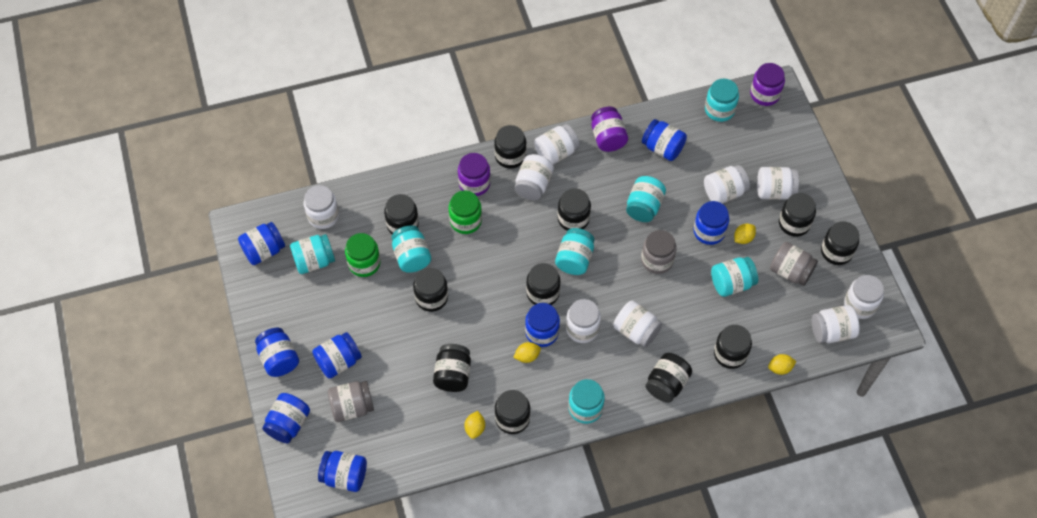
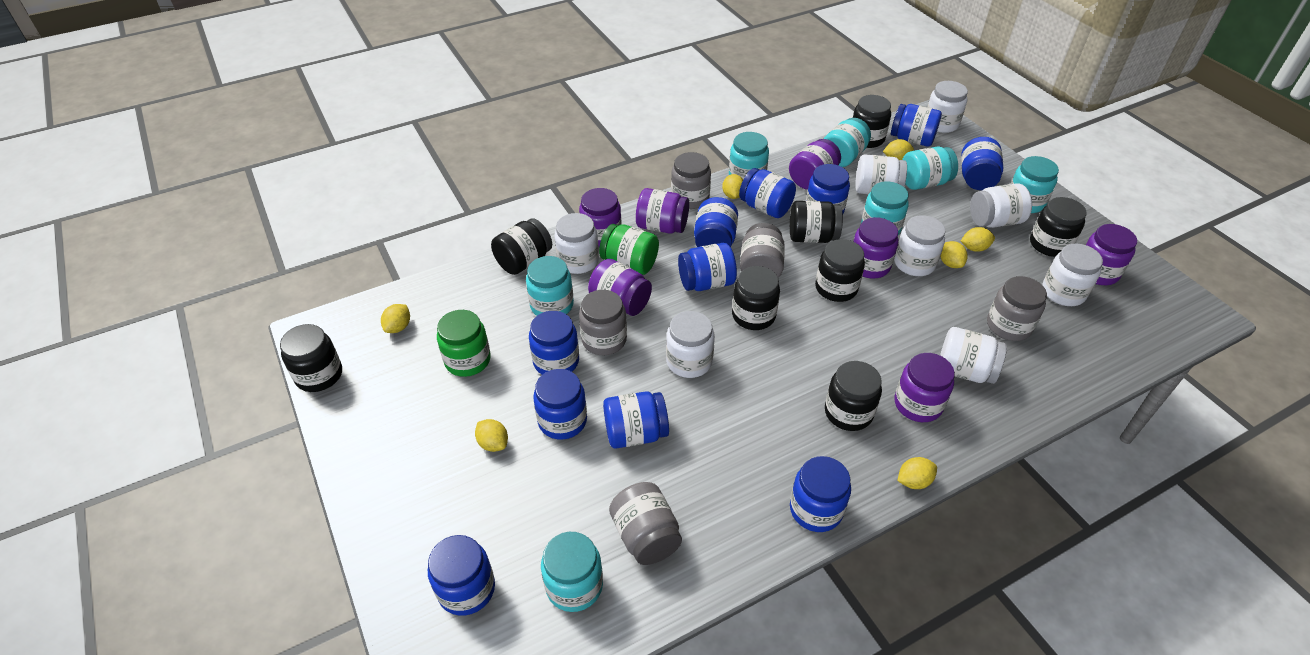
black jar: [384,194,419,234] [413,268,448,312] [433,344,471,392] [494,125,527,169] [495,390,530,434] [526,263,560,305] [557,188,591,231] [646,353,692,403] [714,325,752,369] [779,193,816,237] [821,221,859,265] = 11 -> [280,324,342,392] [491,218,552,275] [732,266,780,330] [790,201,843,243] [815,239,865,302] [825,361,882,431] [853,95,891,148] [1030,197,1087,257] = 8
blue jar: [238,222,285,265] [255,328,299,377] [262,393,310,443] [312,332,362,379] [318,451,367,492] [525,303,560,347] [642,119,687,161] [693,201,729,245] = 8 -> [428,535,495,616] [529,311,579,375] [533,369,587,440] [603,391,669,449] [678,243,737,291] [694,197,738,247] [739,168,796,218] [790,456,851,532] [806,164,850,214] [891,104,942,147] [961,137,1003,190] = 11
grey jar: [328,381,374,422] [641,230,677,274] [770,242,818,286] = 3 -> [579,290,627,355] [609,482,682,565] [671,152,711,209] [740,223,785,278] [987,276,1047,341] = 5
purple jar: [458,153,491,196] [591,107,628,152] [750,63,785,106] = 3 -> [579,188,622,247] [588,259,652,316] [636,188,689,234] [789,139,841,190] [853,217,899,279] [895,353,955,422] [1086,224,1137,285] = 7
white jar: [304,185,339,229] [515,154,554,200] [534,124,580,165] [566,299,601,343] [613,301,662,347] [704,165,750,204] [757,167,799,200] [812,305,860,343] [844,275,884,319] = 9 -> [554,213,599,274] [666,311,715,378] [855,154,907,195] [894,215,945,276] [927,81,968,133] [940,327,1007,384] [970,183,1032,228] [1042,244,1103,306] = 8
yellow lemon: [464,411,485,439] [513,342,541,363] [734,224,756,244] [768,354,796,375] = 4 -> [381,304,410,333] [475,419,508,452] [722,174,743,199] [883,139,914,160] [898,457,937,489] [940,241,968,268] [961,227,995,252] = 7

